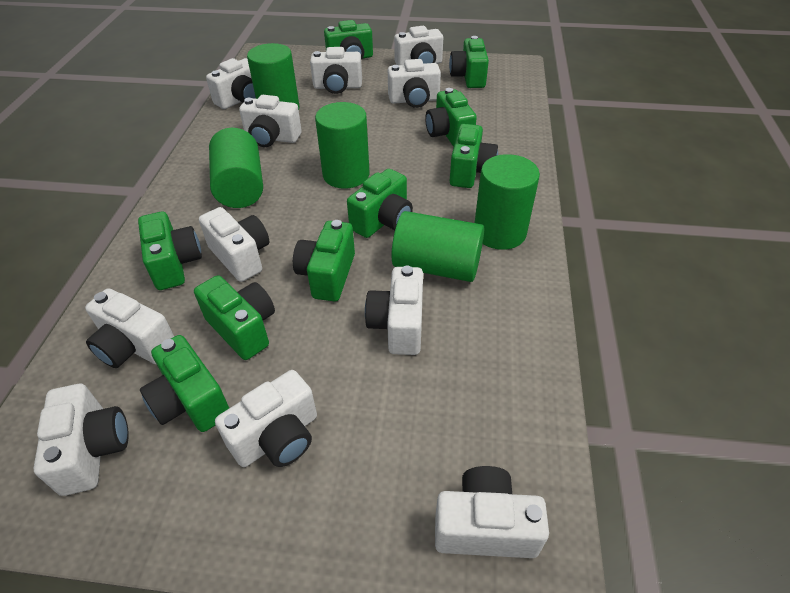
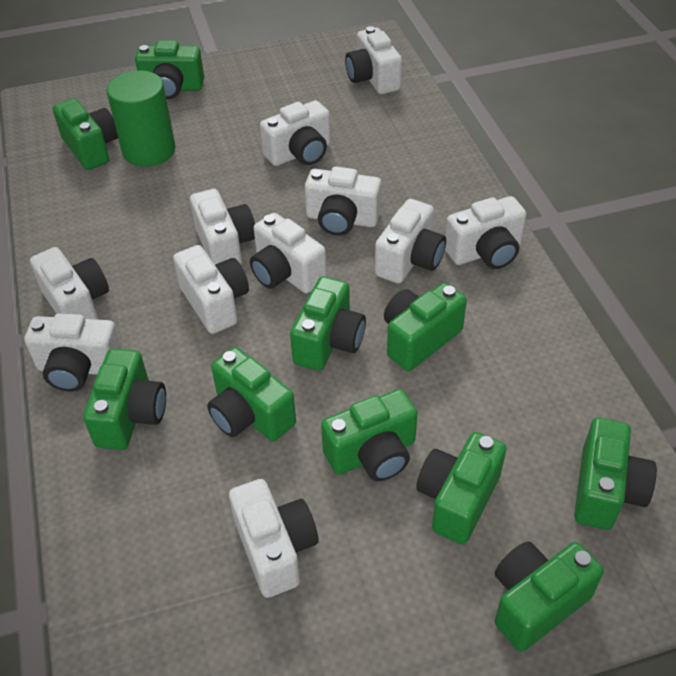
green camera: [138,211,202,290] [140,335,229,432] [194,275,275,360] [293,220,355,302] [324,20,373,60] [347,169,413,238] [425,88,477,147] [449,36,489,88] [450,124,498,188] = 9 -> [53,98,118,170] [83,349,166,450] [135,40,204,99] [207,347,296,441] [290,276,366,371] [321,389,417,481] [384,283,467,371] [417,432,506,545] [495,542,604,652] [574,417,657,530] = 10
green cylinder: [209,128,263,208] [247,43,299,110] [315,102,370,189] [391,211,484,282] [475,154,540,250] = 5 -> [107,70,176,167] = 1

